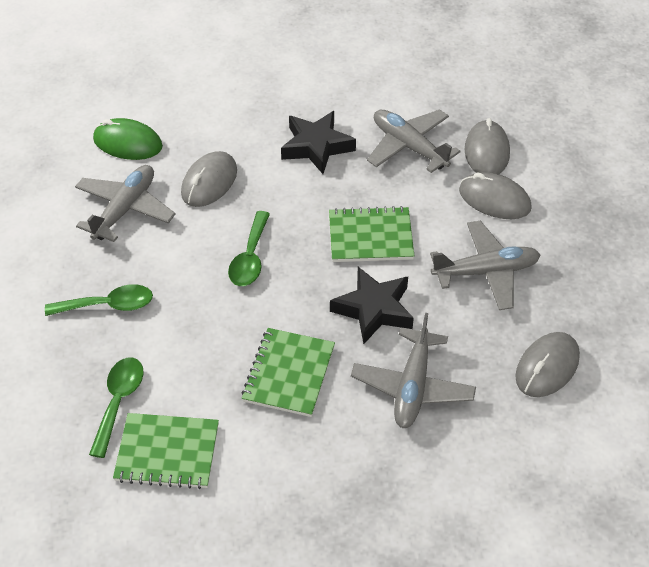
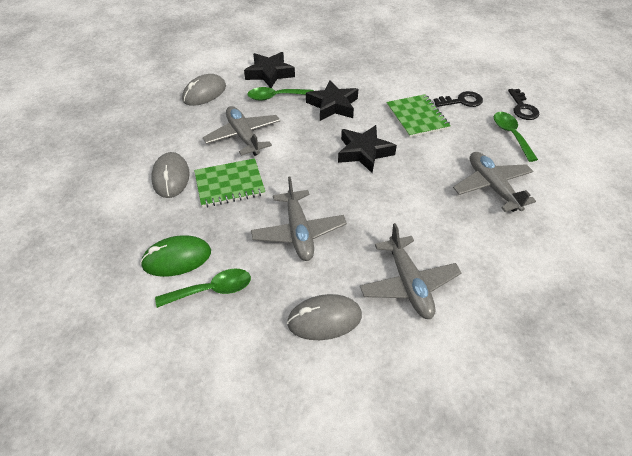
black key: none = 0 -> [433,91,483,107] [508,89,540,120] = 2
black star: [281,111,356,174] [330,267,414,344] = 2 -> [244,52,295,88] [306,80,358,121] [338,125,397,173] = 3
green notebook: [113,413,219,489] [241,328,335,417] [329,206,414,262] = 3 -> [194,158,265,208] [386,94,451,138] = 2
grey mouse: [181,151,237,207] [459,172,532,219] [464,118,510,174] [515,332,580,397] = 4 -> [151,152,190,198] [182,74,226,106] [287,294,362,340] = 3

